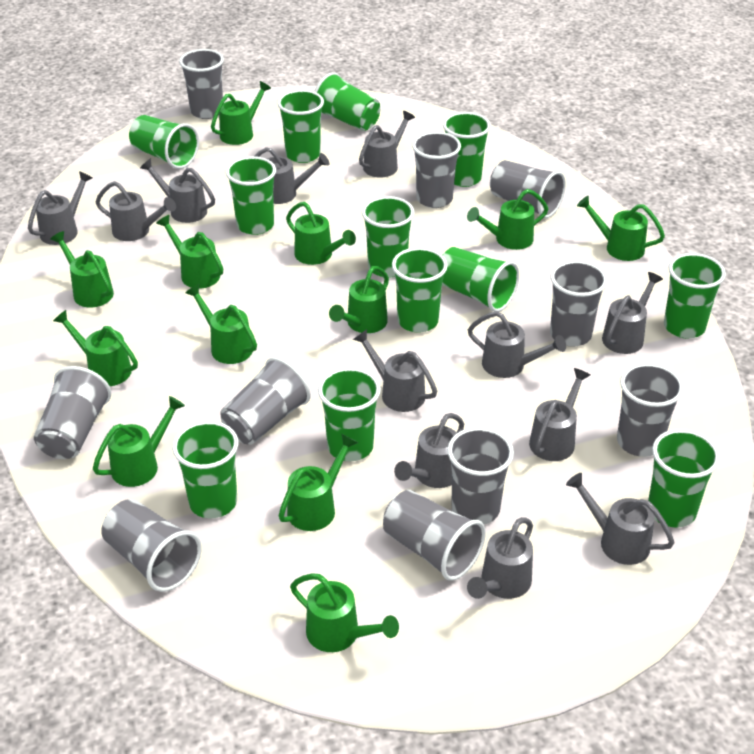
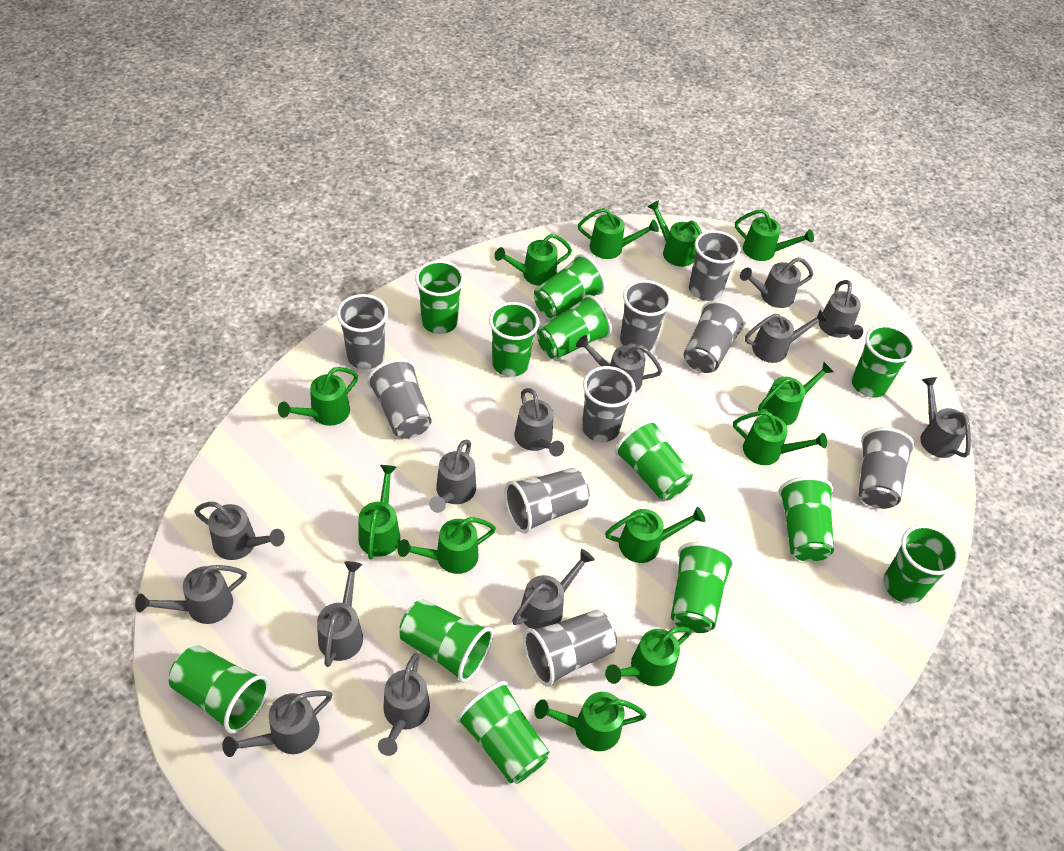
grey cup: [34,366,111,459] [101,499,202,592] [179,49,224,119] [220,357,311,445] [383,490,486,581] [412,132,461,208] [447,427,514,524] [490,160,566,218] [550,260,607,347] [617,363,684,457] = 10 -> [337,294,388,370] [367,358,432,439] [505,468,590,534] [523,610,617,687] [582,366,635,442] [620,280,672,353] [684,300,746,373] [689,230,741,301] [858,427,915,509] = 9
grey watering can: [28,171,92,245] [96,181,176,241] [140,158,215,223] [254,147,329,204] [353,330,437,412] [359,111,415,178] [394,413,464,488] [467,517,533,599] [468,311,566,378] [529,368,590,461] [566,473,675,565] [602,272,663,354] = 12 -> [135,565,247,624] [194,502,285,560] [222,691,332,757] [317,561,363,667] [378,653,430,756] [429,440,476,513] [512,549,595,629] [514,388,564,457] [576,335,662,392] [740,257,814,308] [745,310,828,363] [819,280,863,339] [920,377,971,458] = 13

